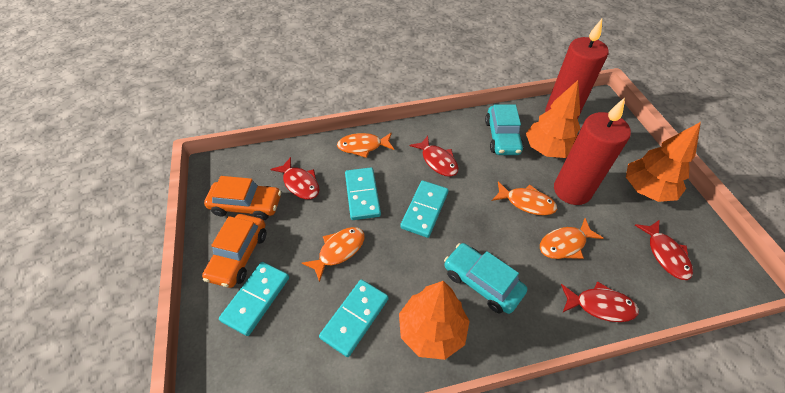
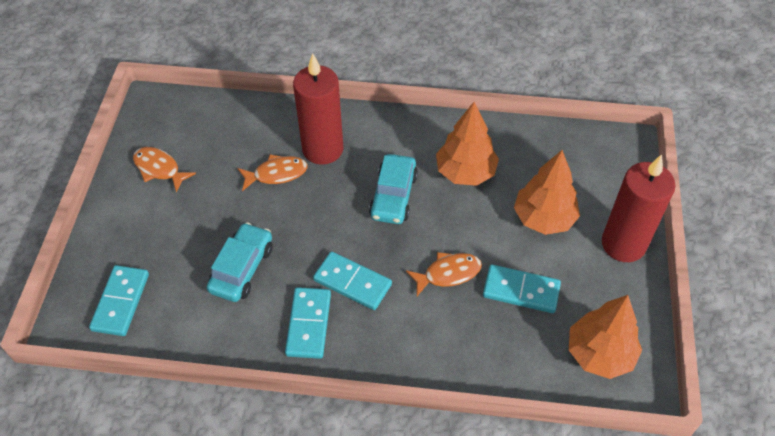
orange car: [202,214,267,288] [204,176,281,220] = 2 -> none = 0
orange fish: [302,227,365,282] [337,132,394,158] [492,181,557,215] [540,218,604,259] = 4 -> [133,147,196,193] [238,155,308,191] [406,252,482,296] = 3
red fish: [270,157,319,199] [410,136,459,177] [561,281,639,322] [635,220,693,280] = 4 -> none = 0

